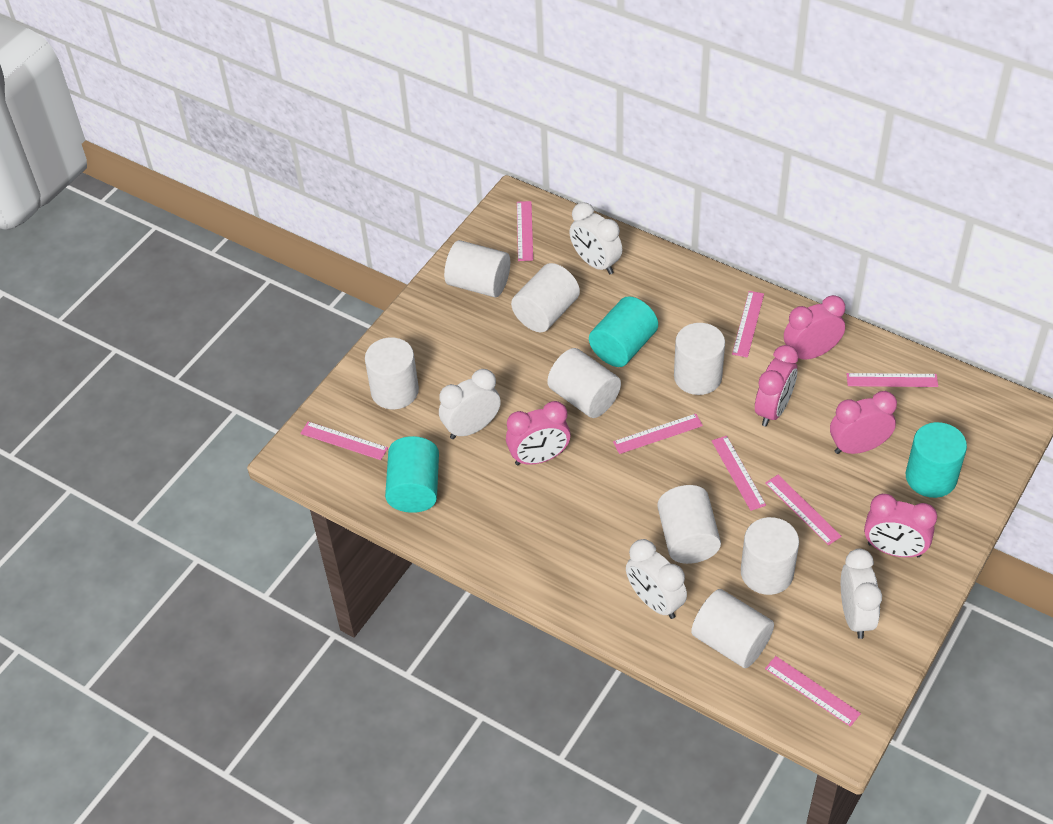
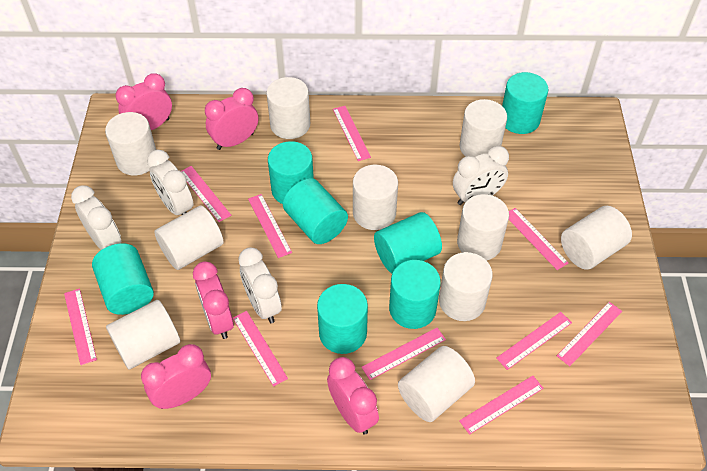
pink ruler: [300,422,388,460] [517,201,533,261] [613,414,703,454] [712,436,766,511] [732,291,764,358] [765,475,841,545] [765,656,861,727] [847,373,938,387] = 8 -> [64,288,97,365] [181,166,231,222] [233,311,288,387] [248,194,292,258] [333,106,371,161] [361,328,446,380] [459,376,544,435] [496,312,572,370] [509,208,568,270] [557,302,622,366] = 10
turquoise cylinder: [385,436,439,513] [589,296,658,367] [906,422,967,498] = 3 -> [92,243,154,315] [268,141,314,204] [283,178,348,244] [317,284,368,354] [374,212,442,273] [389,260,441,329] [502,72,548,134] = 7
white cylinder: [365,338,419,409] [444,240,510,298] [511,263,580,332] [547,348,621,418] [657,485,721,564] [674,323,725,395] [691,589,774,668] [741,517,799,595] = 8 -> [105,112,156,175] [106,300,180,370] [154,205,224,270] [266,77,310,139] [353,165,398,230] [398,346,475,422] [439,252,493,321] [457,194,509,260] [460,99,507,157] [561,206,632,270] = 10

